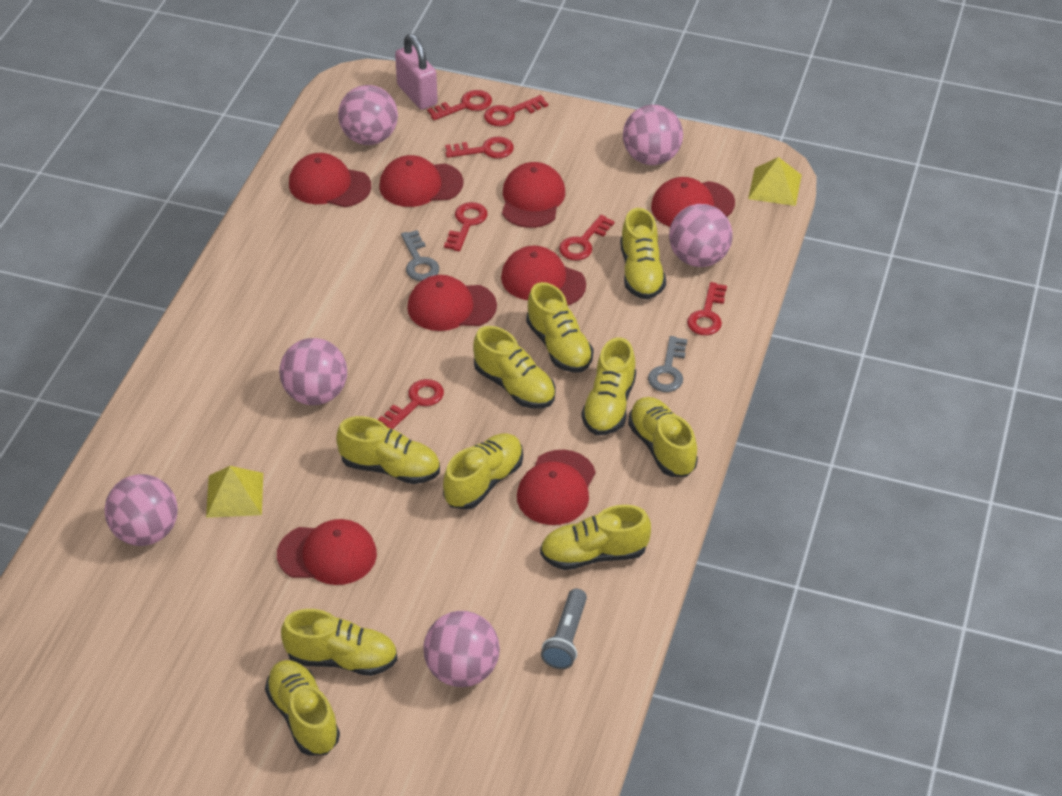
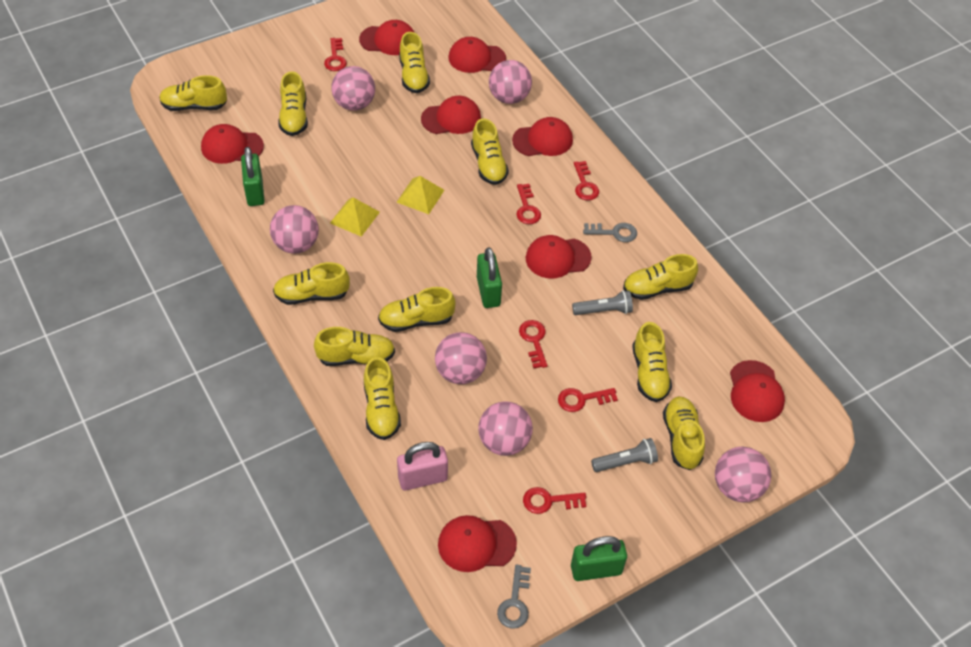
green padlock: none = 0 -> [241,147,265,206] [477,247,502,308] [571,536,627,581] = 3
grey flashlight: [541,589,587,669] = 1 -> [572,290,633,315] [591,438,658,472] = 2
red key: [378,379,444,429] [427,90,492,120] [444,202,488,252] [445,136,514,158] [484,95,548,126] [559,215,615,260] [687,282,727,335] = 7 -> [324,38,347,71] [517,184,541,224] [519,320,548,368] [523,487,586,514] [558,388,618,412] [574,161,599,200] = 6
yellow shoe: [265,660,340,756] [281,609,397,676] [336,416,440,484] [443,433,523,510] [473,326,556,409] [526,282,594,373] [540,505,651,570] [581,337,636,435] [620,208,666,300] [628,397,698,477] = 10 -> [159,75,227,111] [273,262,350,305] [278,71,308,136] [314,327,395,366] [364,357,401,440] [378,287,456,332] [399,32,430,93] [471,118,509,185] [623,254,698,300] [632,322,672,402] [663,396,705,470] = 11

